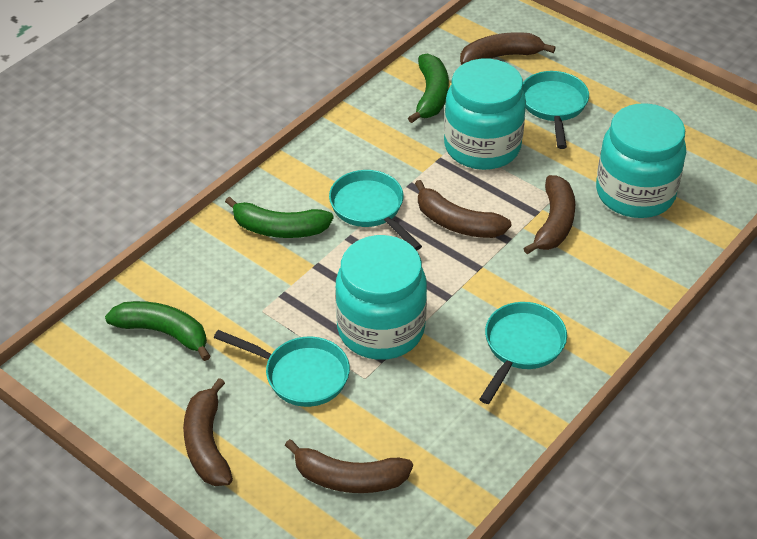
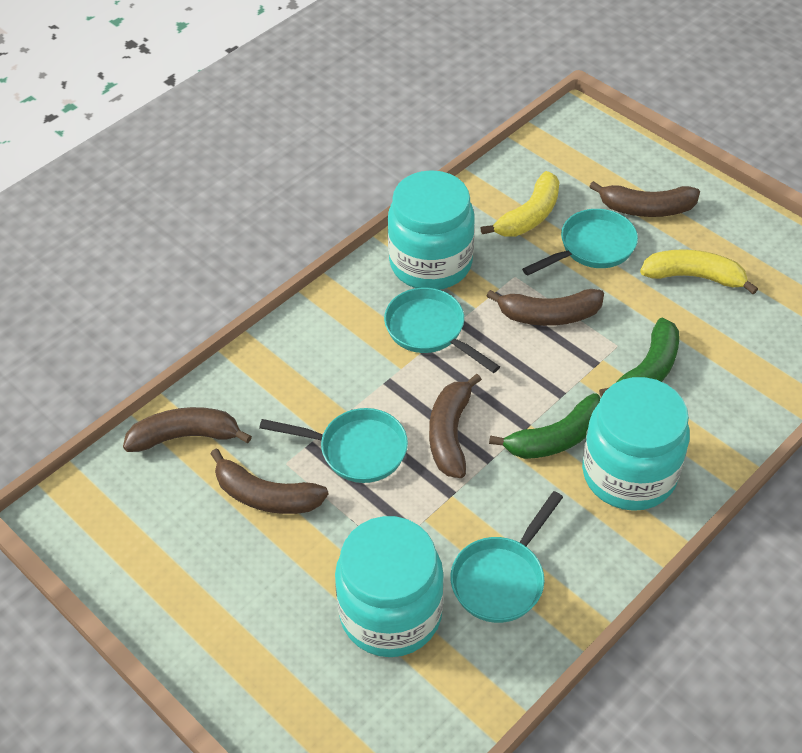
green banana: [105,301,210,361] [225,196,333,238] [408,54,449,123] = 3 -> [489,393,601,459] [599,318,679,397] = 2
yellow banana: none = 0 -> [481,171,560,237] [640,249,758,294] = 2

